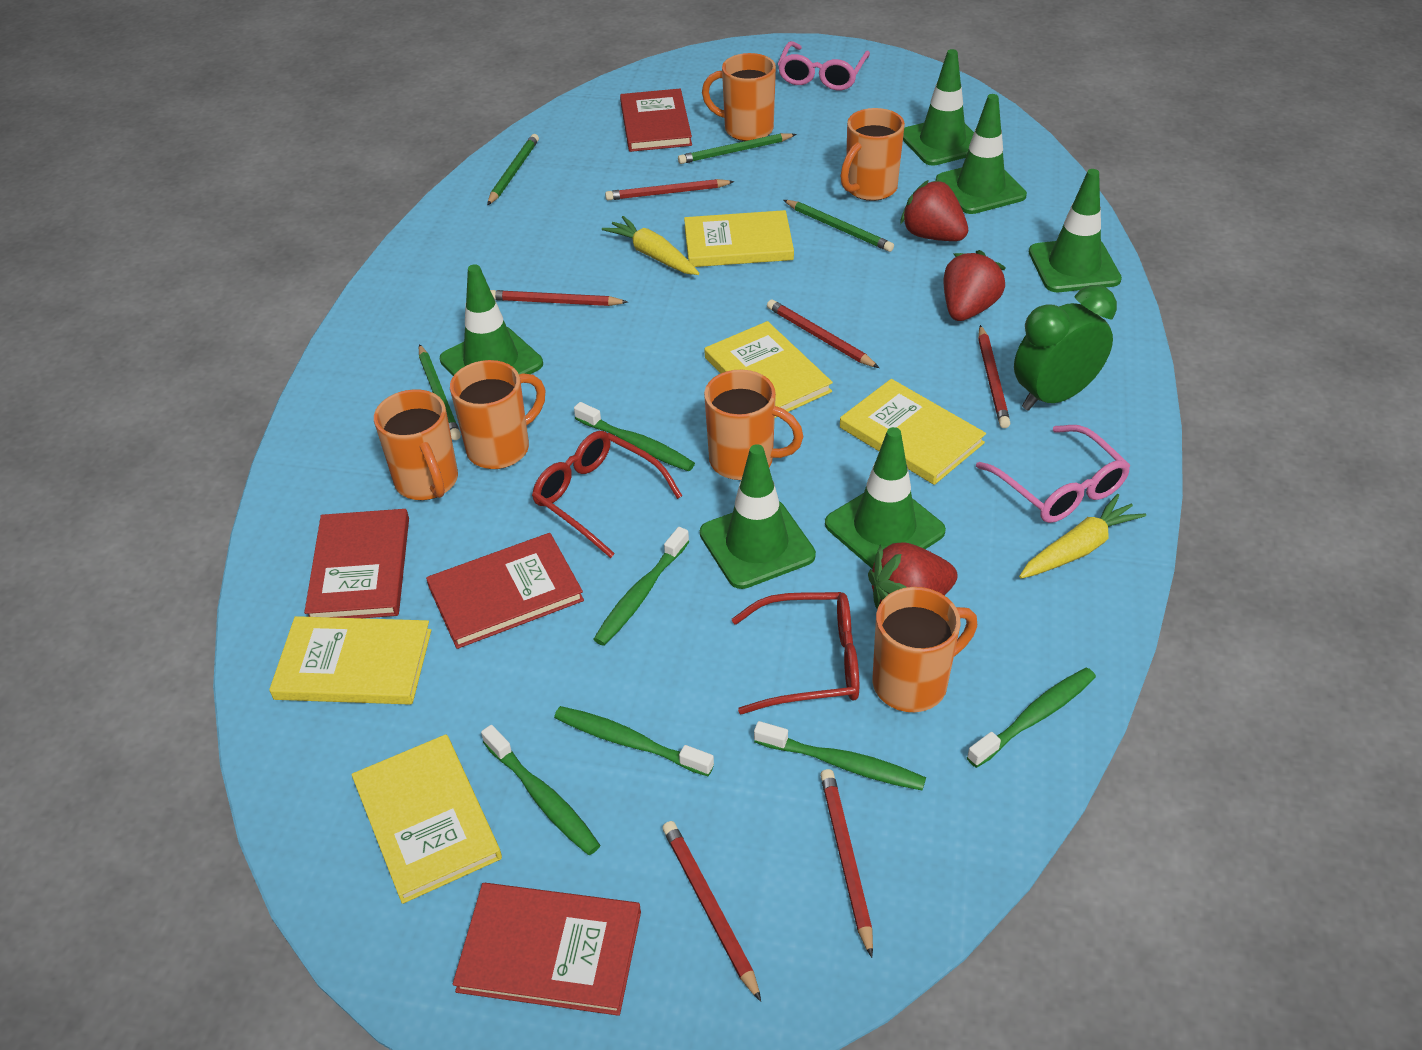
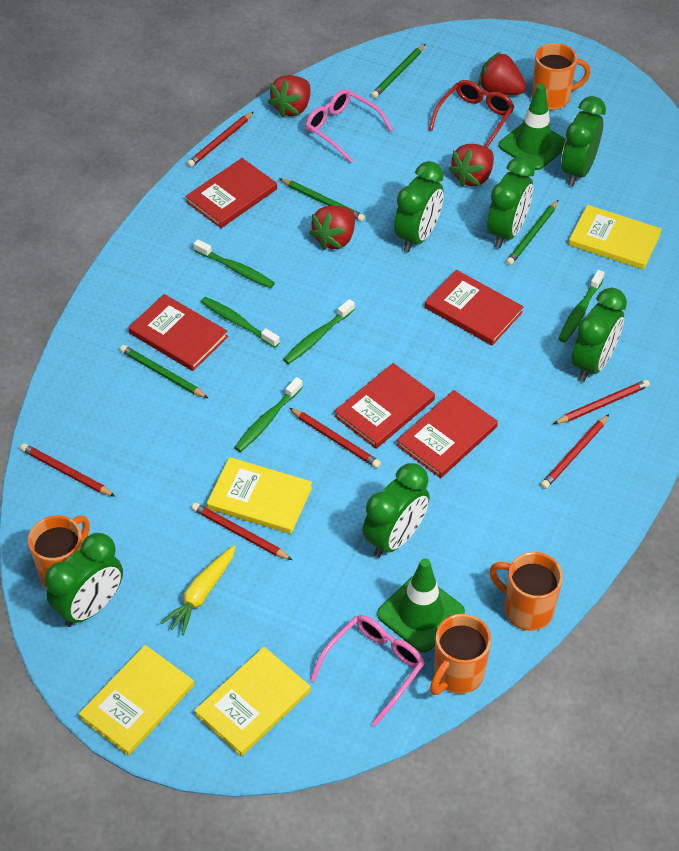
green clock: [1014,285,1117,411] = 1 -> [45,533,123,627] [363,463,430,558] [394,161,444,252] [487,157,535,248] [561,96,606,186] [572,288,627,382] = 6
green toothbrush: [481,725,600,855] [554,706,714,776] [574,402,695,471] [593,527,690,646] [754,721,926,790] [967,667,1096,768] = 6 -> [194,239,275,288] [201,297,280,348] [234,377,303,452] [283,299,355,364] [558,270,605,343] = 5
green traffic cone: [440,264,543,376] [700,444,816,589] [825,427,946,568] [903,49,974,166] [936,94,1027,214] [1029,169,1122,292] = 6 -> [377,558,465,652] [499,84,566,170] = 2
orange mug: [374,389,458,500] [450,360,545,469] [702,53,776,141] [704,370,803,480] [841,108,905,201] [873,587,977,712] = 6 -> [28,515,90,589] [430,614,491,695] [489,552,563,631] [531,43,590,110] = 4
red book: [304,509,409,618] [426,533,584,649] [453,883,641,1016] [620,89,692,152] = 4 -> [128,294,228,371] [185,158,277,228] [334,363,435,449] [397,390,498,478] [425,270,524,345] = 5
red glasses: [532,431,682,558] [732,592,859,714] = 2 -> [429,80,515,148] = 1
red strawberry: [868,542,958,609] [900,180,968,241] [944,250,1006,321] = 3 -> [268,75,310,118] [309,206,355,250] [449,144,494,187] [478,52,526,95] = 4
yellow book: [269,616,431,705] [351,734,502,904] [684,210,794,267] [704,321,833,418] [840,379,986,485] = 5 -> [79,645,194,756] [194,647,310,756] [207,457,312,534] [568,205,662,270] = 4
yellow carrot: [602,216,699,275] [1019,494,1146,579] = 2 -> [160,545,236,635] = 1

